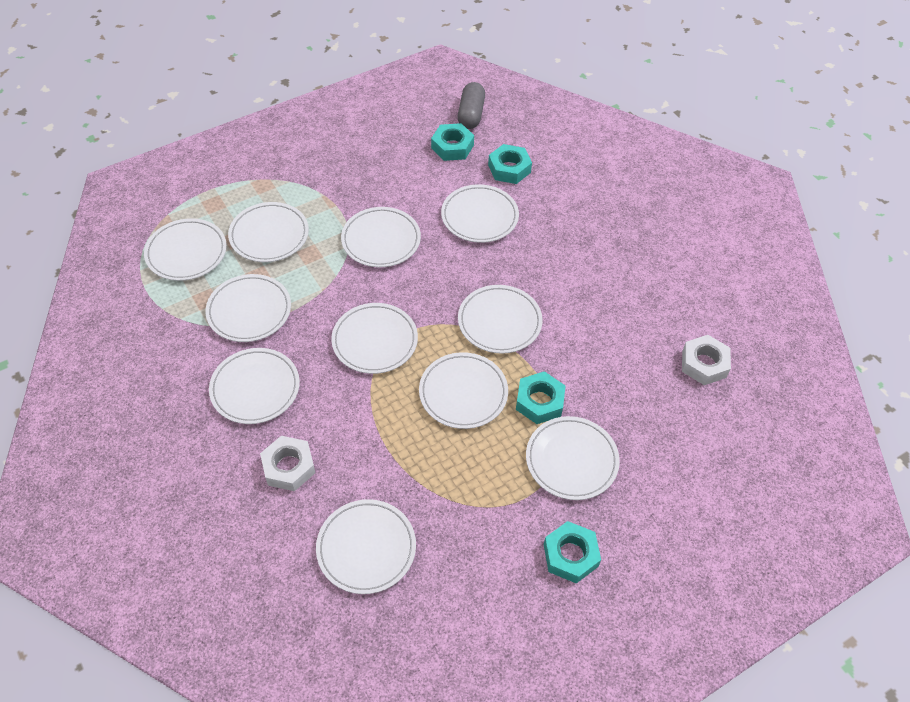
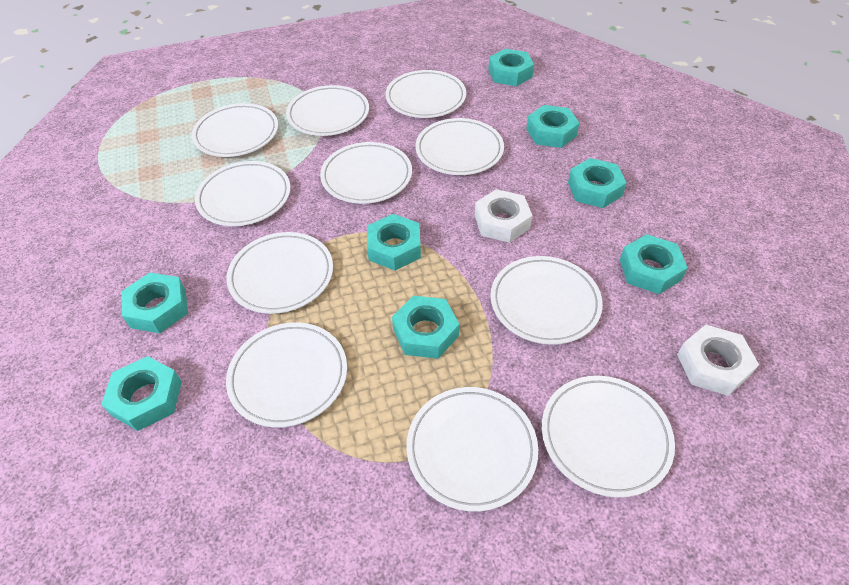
grey capsule: [458,82,485,129] = 1 -> none = 0
turquoise nut: [431,123,474,161] [488,144,532,184] [516,371,566,424] [543,521,601,583] = 4 -> [101,356,182,431] [122,273,188,333] [367,214,421,270] [392,296,459,359] [488,49,534,86] [526,105,580,148] [568,158,627,208] [620,234,688,294] = 8

